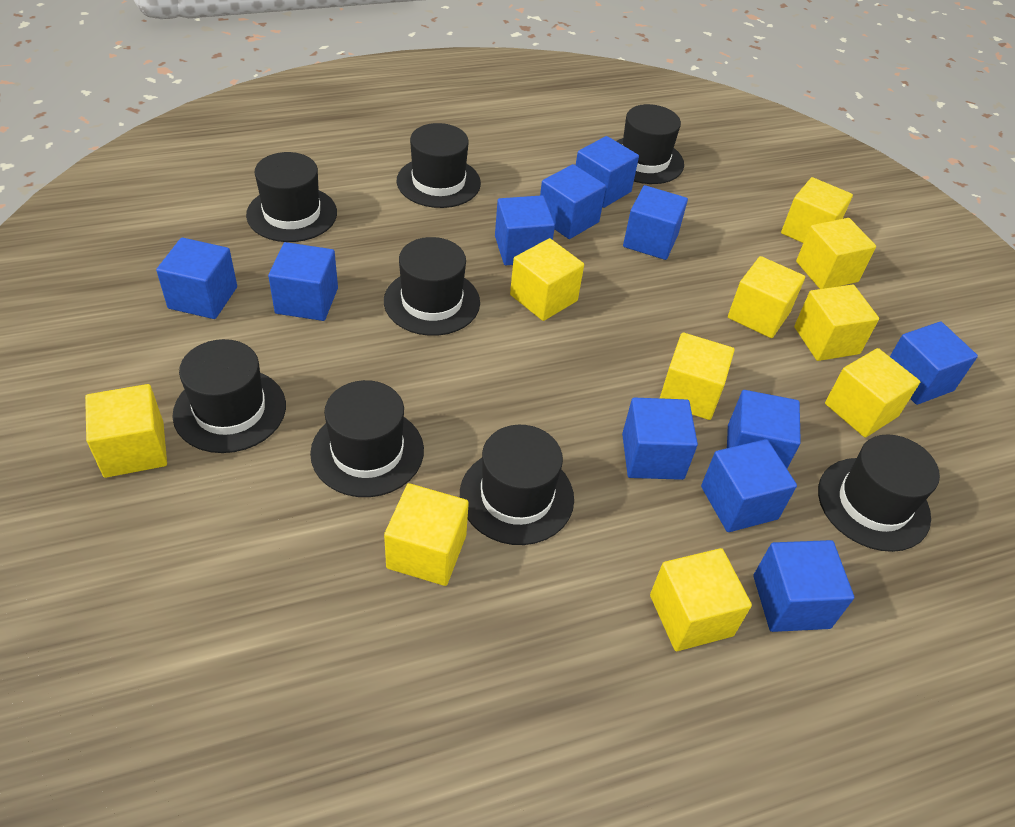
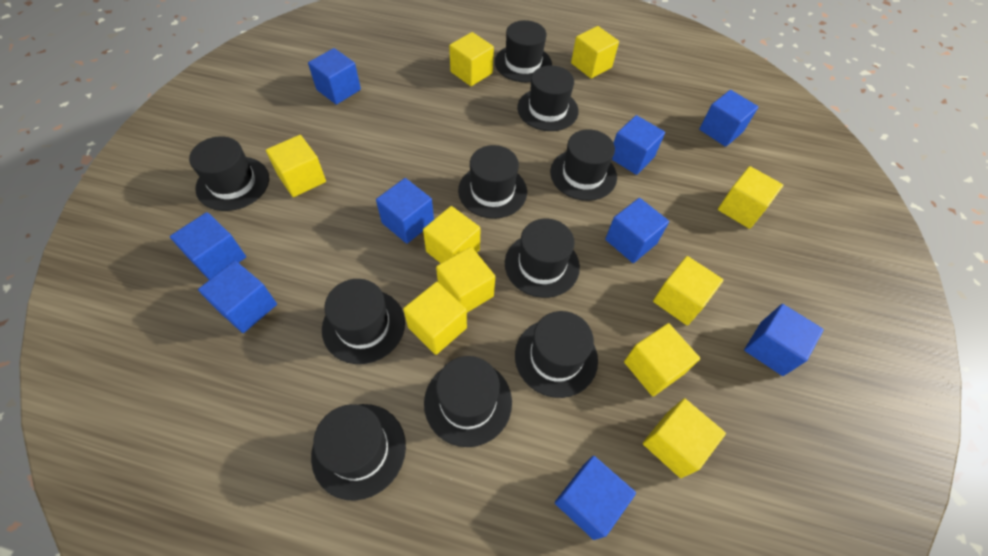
black hat: [173,339,286,453] [246,152,337,242] [310,380,424,497] [384,237,480,336] [397,123,481,208] [460,425,574,545] [616,104,684,184] [818,434,940,552] = 8 -> [189,136,269,211] [311,404,406,501] [322,279,405,364] [424,356,512,447] [458,145,527,219] [495,20,552,82] [505,219,580,298] [515,311,598,398] [517,65,579,131] [550,129,617,201] = 10
blue cube: [156,237,237,319] [268,242,338,321] [495,195,555,265] [540,164,606,239] [576,136,639,208] [622,398,698,480] [623,185,688,260] [701,439,797,532] [727,390,801,468] [753,540,854,632] [890,322,978,405] = 11 -> [170,212,246,280] [198,261,277,333] [308,48,361,105] [376,178,434,244] [555,456,636,540] [605,198,669,263] [612,115,665,175] [699,90,758,147] [744,304,824,376] = 9

